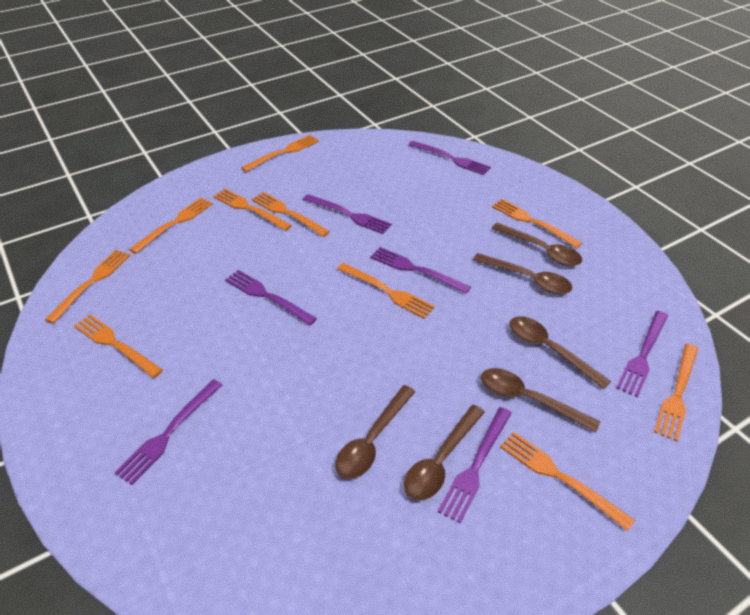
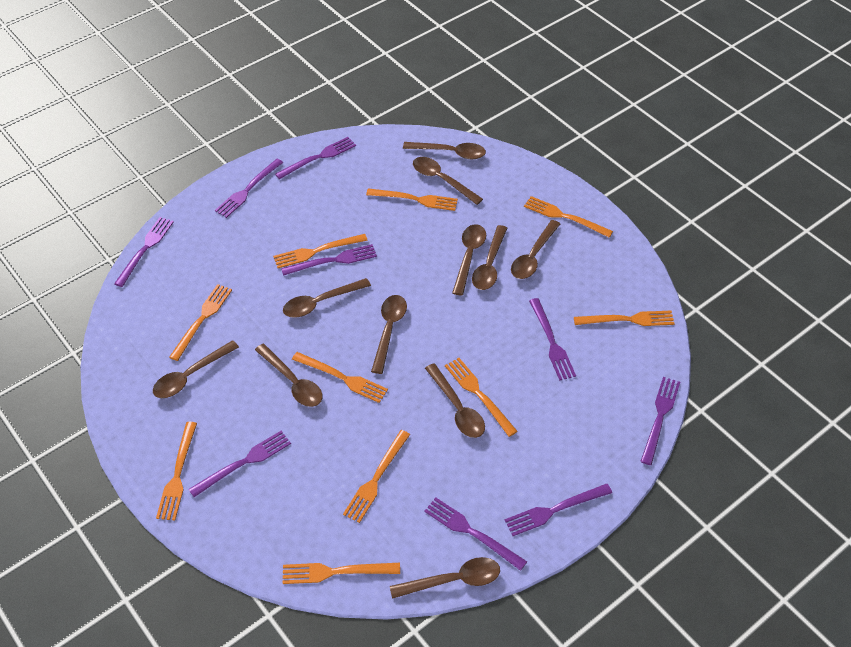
brown spoon: [335,385,416,479] [404,405,485,500] [473,253,572,294] [481,368,600,432] [492,223,582,266] [510,316,611,390] = 6 -> [153,340,239,398] [255,344,323,407] [283,278,371,318] [371,295,407,374] [390,557,500,599] [403,142,486,159] [413,157,483,205] [425,363,485,438] [452,224,486,296] [472,225,507,290] [511,220,560,279] = 11
purple fork: [115,379,222,485] [225,270,317,326] [303,194,392,234] [370,247,471,294] [408,141,491,175] [438,407,512,523] [617,311,668,397] = 7 -> [114,217,174,287] [188,431,291,497] [215,159,283,218] [275,137,356,179] [281,244,377,276] [424,497,527,571] [505,484,612,536] [529,298,576,380] [640,377,680,465] = 9

